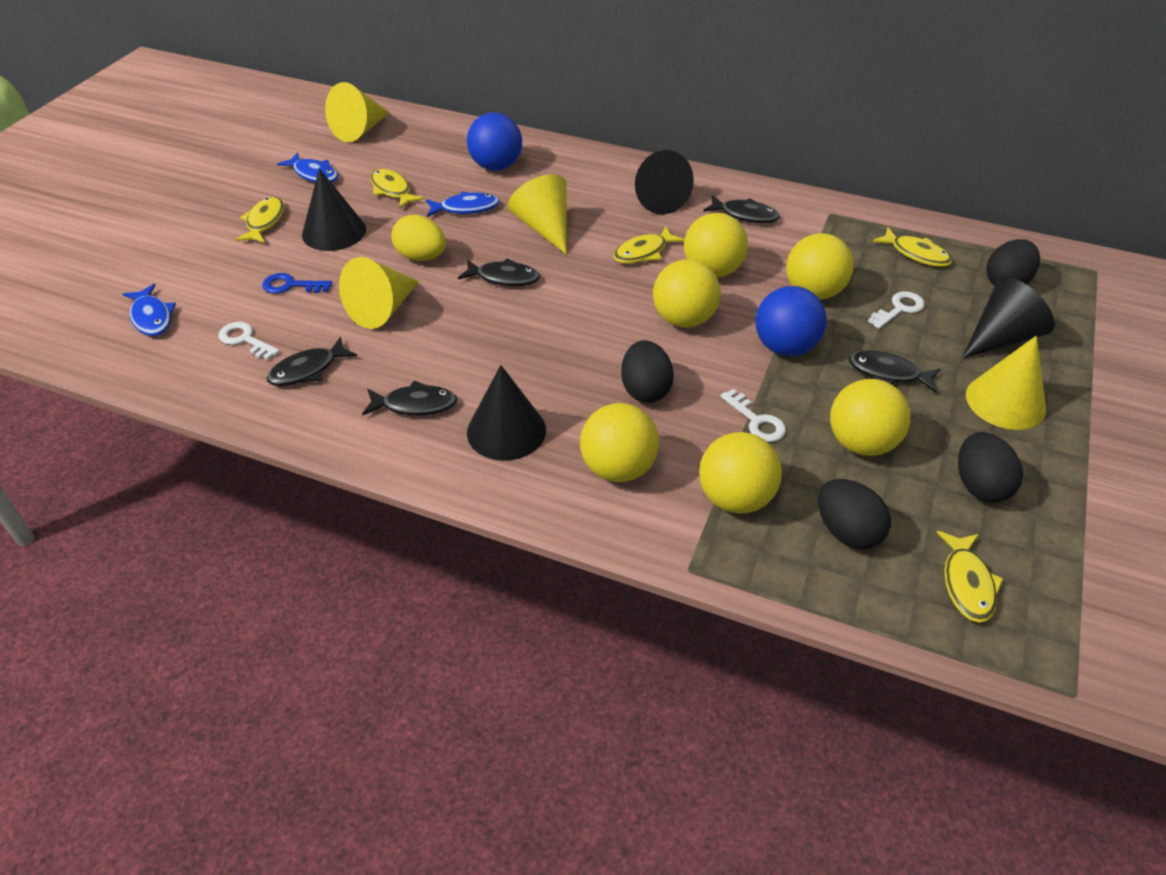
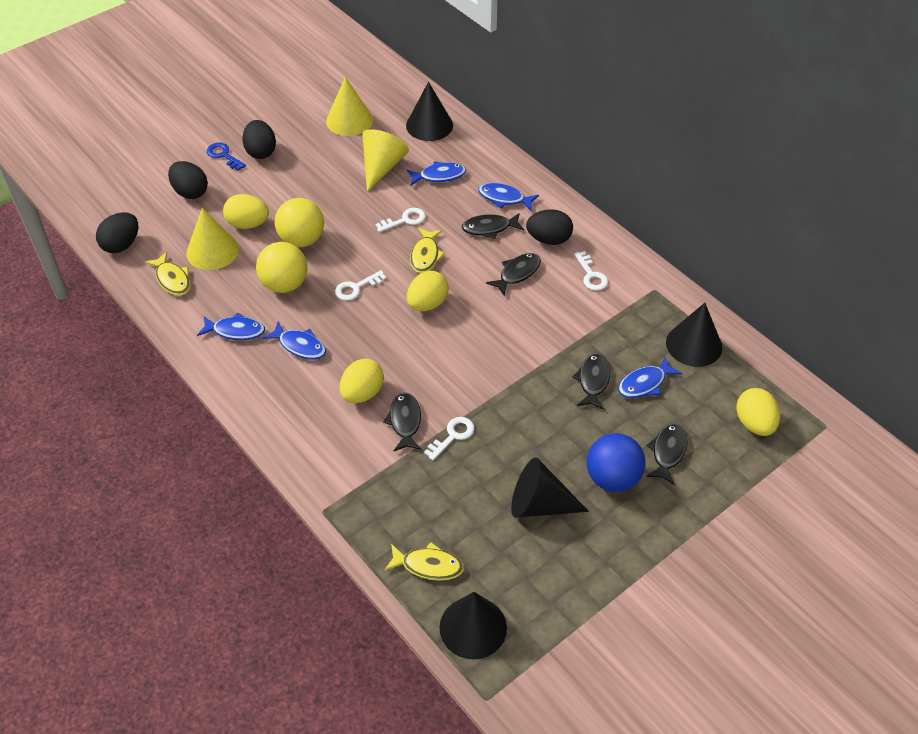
blue ball: [467,112,522,171] [756,286,827,356] = 2 -> [586,433,646,492] = 1
blue fish: [123,284,176,336] [277,152,338,183] [426,191,500,217] = 3 -> [197,313,265,340] [263,321,326,360] [407,161,466,186] [478,183,539,211] [618,357,682,398] = 5
white key: [219,322,280,360] [720,389,786,442] [868,291,925,329] = 3 -> [335,270,386,301] [376,208,426,232] [424,417,474,460] [574,251,608,291] = 4
yellow ball: [580,403,659,482] [653,259,721,328] [684,213,748,277] [699,432,782,514] [786,233,854,300] [830,379,911,456] = 6 -> [256,242,308,293] [275,198,324,247] = 2
yellow cone: [325,82,390,142] [339,257,419,329] [508,174,567,255] [966,336,1046,430] = 4 -> [186,208,239,270] [326,77,373,136] [362,129,409,192] = 3
yellow egg: [392,215,446,261] = 1 -> [223,194,269,229] [340,359,384,403] [407,271,449,311] [736,388,780,436] = 4
yellow fish: [235,197,284,243] [371,169,424,208] [613,226,685,264] [873,227,953,267] [937,531,1004,623] = 5 -> [145,252,190,296] [384,542,464,581] [410,228,445,273] = 3

